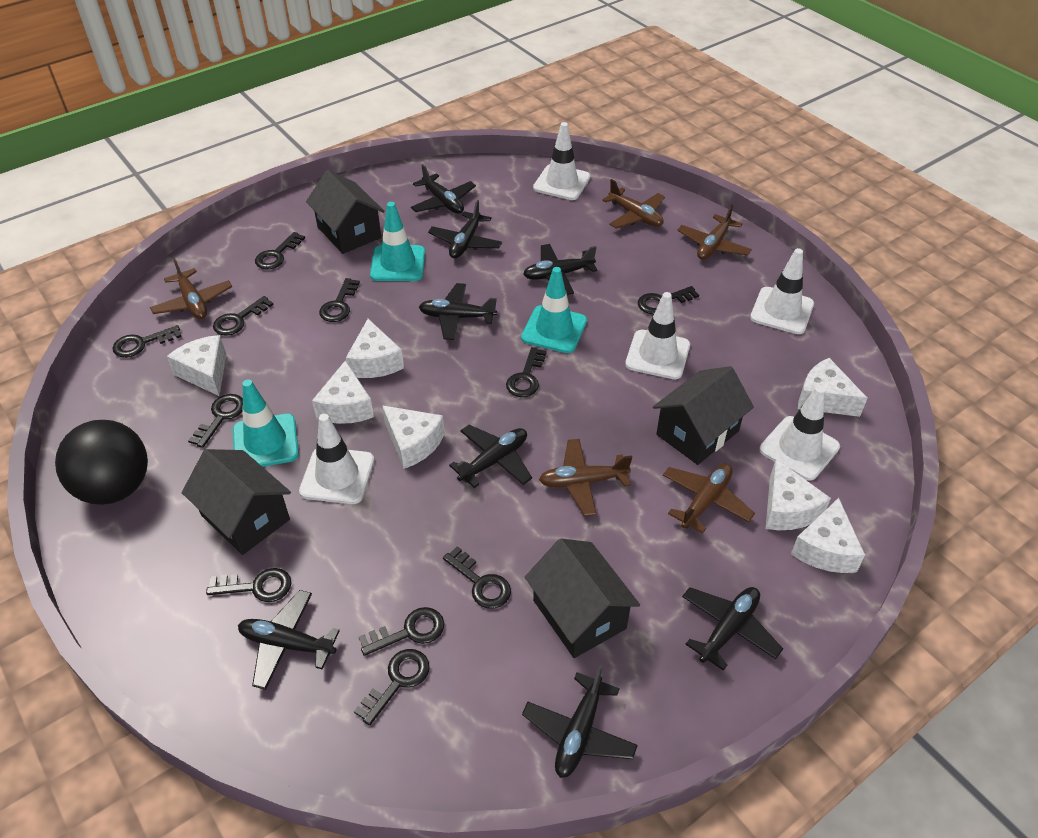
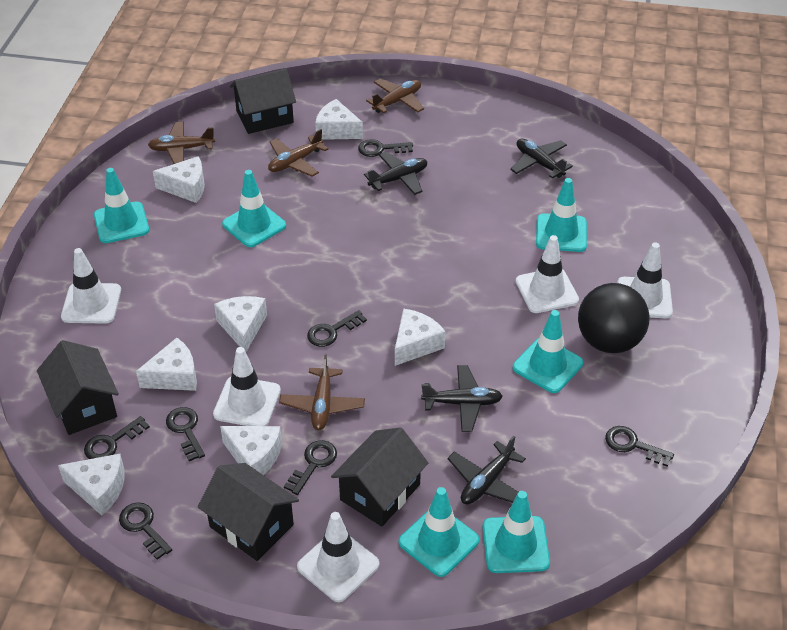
black key: [113,325,182,358] [188,394,243,448] [206,568,291,602] [213,296,274,336] [255,232,305,269] [319,278,360,322] [354,649,430,726] [359,607,444,656] [443,546,511,609] [506,347,547,397] [638,286,699,314] = 11 -> [84,416,150,459] [119,502,172,560] [166,407,205,461] [284,440,337,495] [307,310,367,347] [358,139,413,157] [605,426,674,467] = 7
black plane: [238,590,340,690] [411,164,476,214] [419,283,497,340] [428,200,502,258] [449,425,532,488] [522,665,638,778] [523,244,597,295] [682,587,783,671] = 8 -> [364,152,427,195] [421,365,503,432] [447,436,526,505] [510,139,573,179] = 4
brown plane: [150,258,232,319] [539,439,632,516] [602,179,665,229] [663,464,755,533] [677,204,752,260] = 5 -> [148,122,215,164] [268,129,329,177] [279,355,365,430] [366,79,424,113] = 4
turquoise traffic cone: [233,379,299,467] [370,202,425,281] [521,267,587,353] = 3 -> [94,168,149,243] [222,170,286,247] [399,487,479,577] [482,491,550,573] [513,310,584,393] [536,178,587,252] = 6

